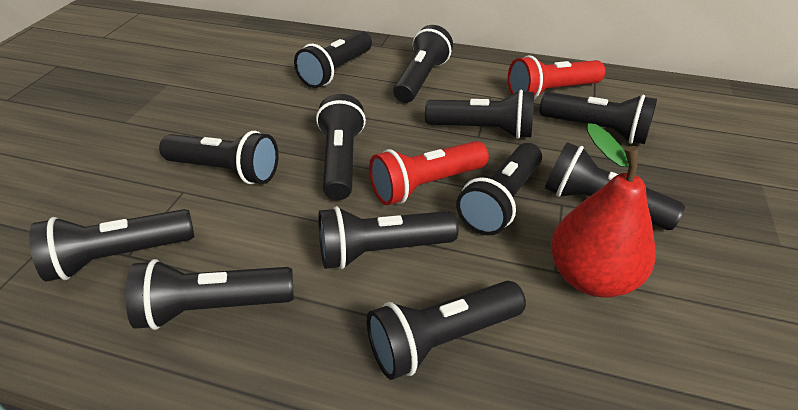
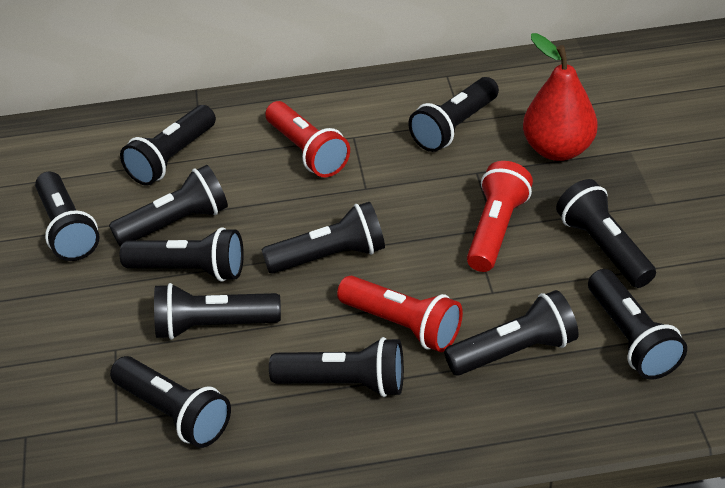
red flashlight: [369,141,489,205] [508,55,605,100] = 2 -> [265,101,350,177] [337,276,463,352] [467,161,533,272] = 3

